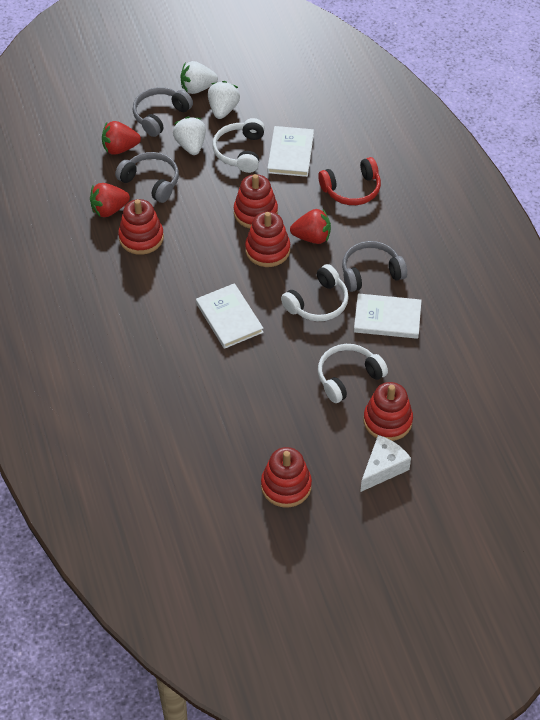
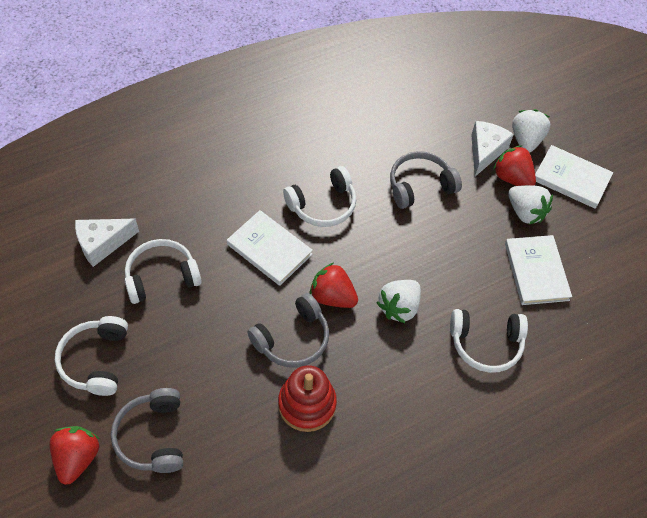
red headphones: [318,157,381,205] = 1 -> none = 0
red stacking toy: [118,199,164,255] [234,174,278,229] [245,211,290,267] [261,447,312,508] [363,382,413,441] = 5 -> [278,365,337,432] = 1
white cheese: [360,435,411,492] = 1 -> [75,219,139,267] [471,121,514,176] = 2
white headphones: [213,118,265,173] [281,264,349,321] [318,344,388,403] = 3 -> [55,316,128,396] [125,239,202,304] [283,166,356,227] [450,309,528,373] = 4

